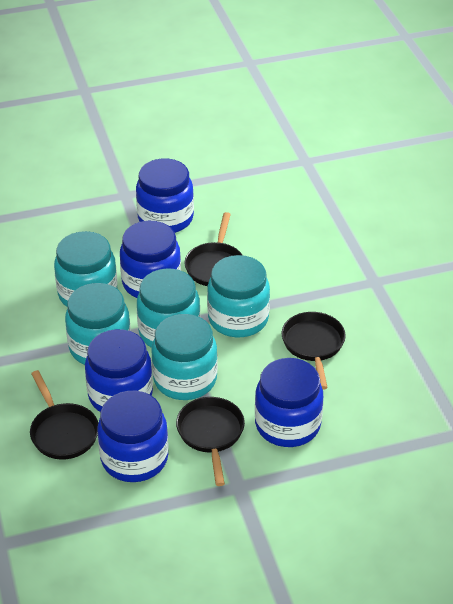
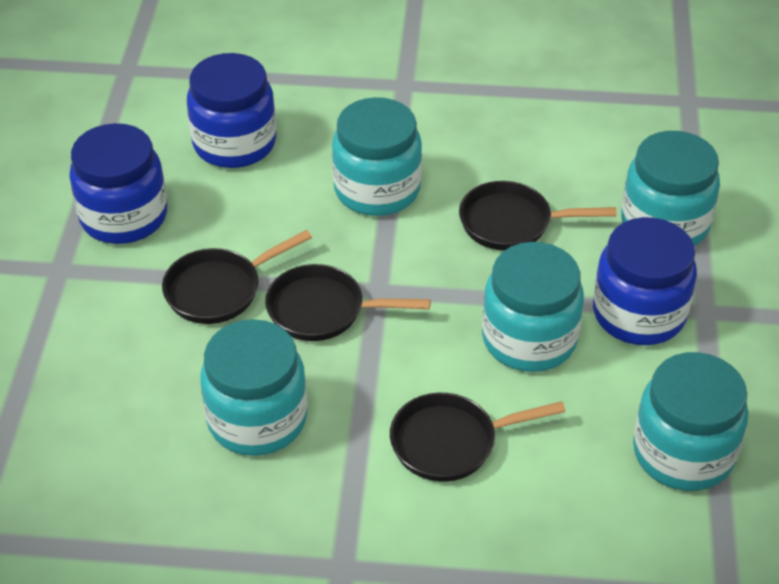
blue jar: [85,329,153,412] [97,391,169,482] [120,221,181,298] [136,159,194,233] [255,358,323,447] = 5 -> [69,123,167,244] [187,53,276,168] [593,217,697,345] = 3

